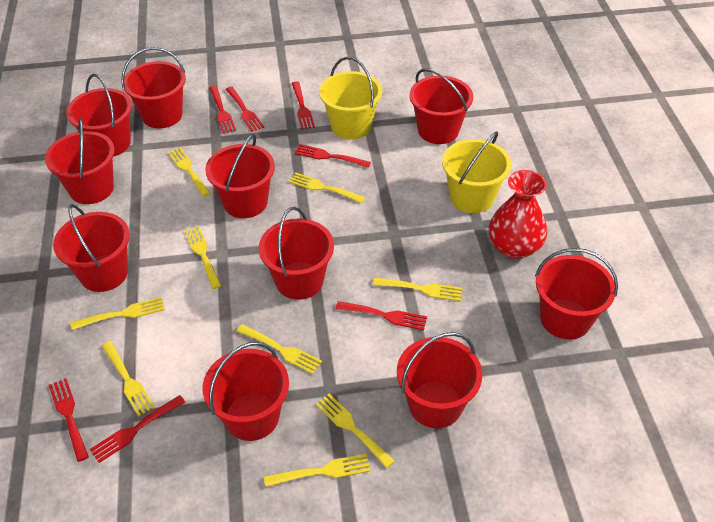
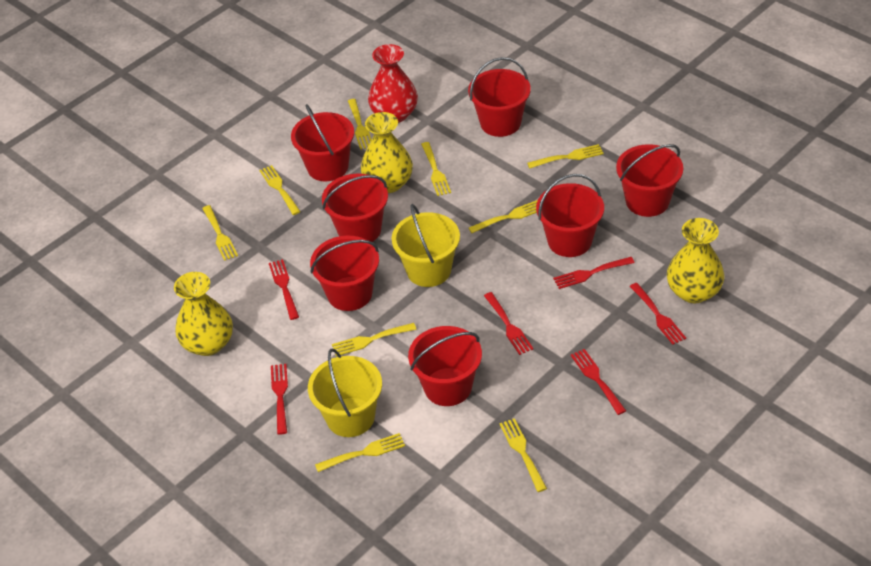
red bucket: [45,118,115,204] [53,204,130,292] [66,74,132,157] [121,47,186,128] [202,342,289,441] [205,134,275,218] [259,207,334,300] [397,332,482,428] [410,68,473,144] [535,248,618,339] = 10 -> [291,104,354,181] [310,236,379,311] [322,174,388,242] [408,326,482,406] [468,57,531,137] [536,174,604,257] [616,144,683,217] = 7
red fork: [49,378,89,462] [90,395,185,463] [209,86,236,133] [225,87,264,132] [291,81,315,129] [295,144,371,168] [336,301,427,330] = 7 -> [269,259,299,320] [271,364,288,435] [484,292,533,355] [553,257,635,289] [571,349,626,415] [629,283,686,345] = 6
yellow vase: none = 0 -> [174,272,233,356] [361,112,413,193] [667,218,725,303] = 3

